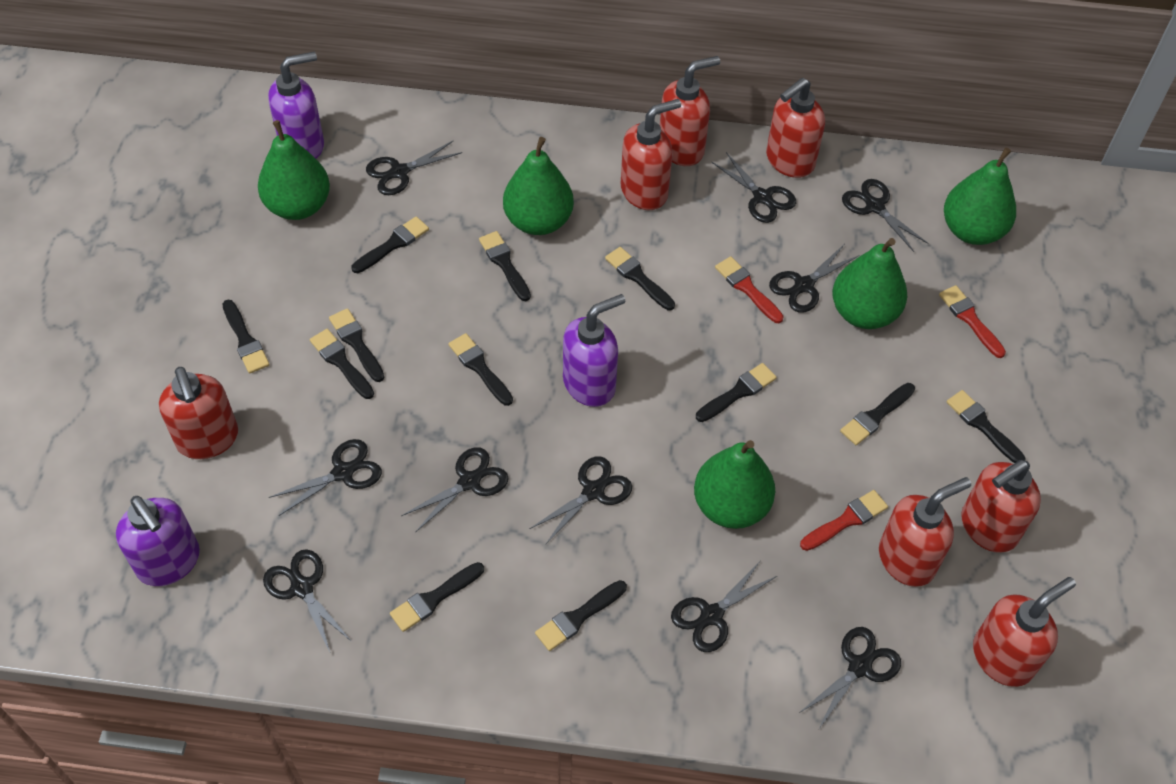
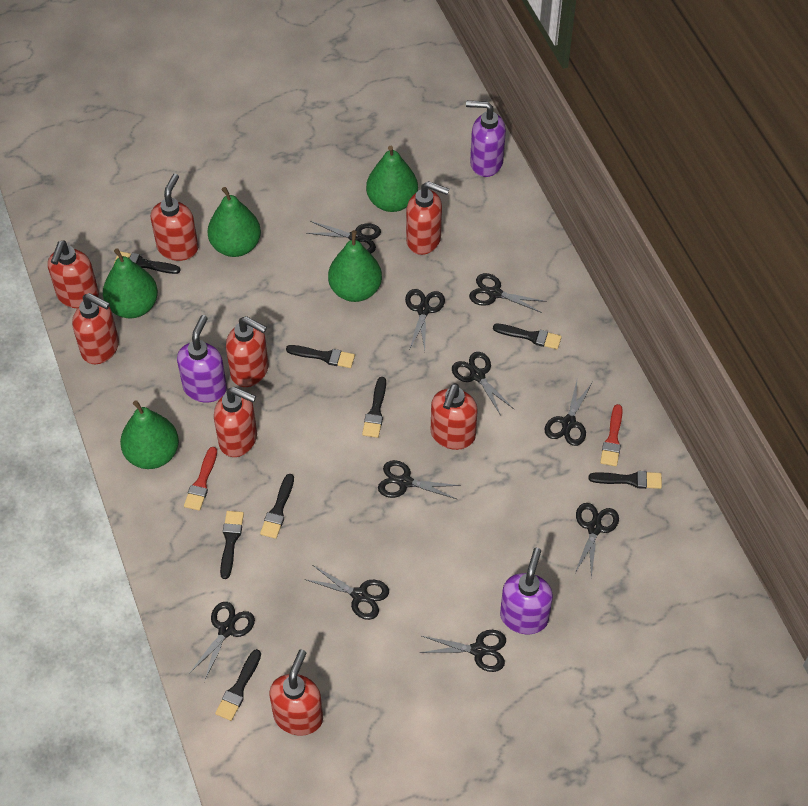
black brush: [222,300,270,373] [310,329,374,399] [329,308,384,382] [352,217,429,273] [390,562,484,632] [448,333,513,406] [479,231,531,301] [535,580,627,651] [605,247,675,310] [696,363,777,422] [840,383,915,445] [946,390,1025,463] = 12 -> [114,251,181,274] [215,649,261,721] [220,511,244,579] [260,474,294,539] [286,345,355,368] [362,377,386,438] [493,324,562,349] [588,471,662,489] = 8
red brush: [715,256,784,323] [800,490,888,551] [939,285,1006,358] = 3 -> [184,447,217,511] [600,404,623,466] = 2
red soap dispenser: [159,367,238,459] [621,99,681,210] [660,56,720,166] [766,78,825,178] [879,477,971,587] [961,460,1041,553] [973,577,1076,687] = 7 -> [48,241,99,308] [72,293,119,364] [151,174,198,261] [214,387,257,457] [226,316,269,387] [269,649,323,736] [406,181,449,255] [431,383,478,450] = 8

